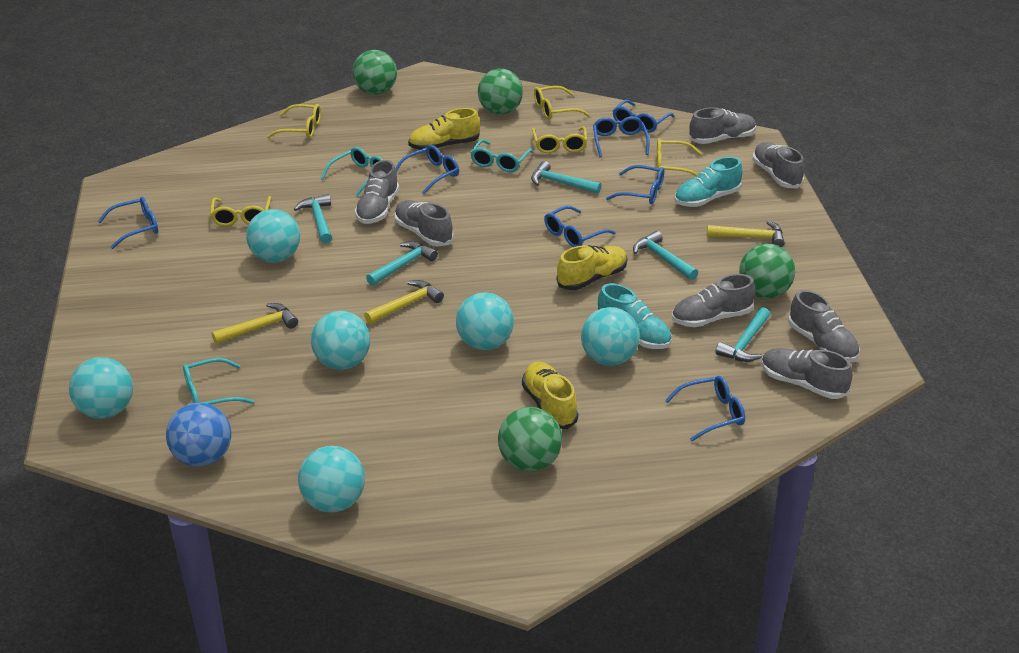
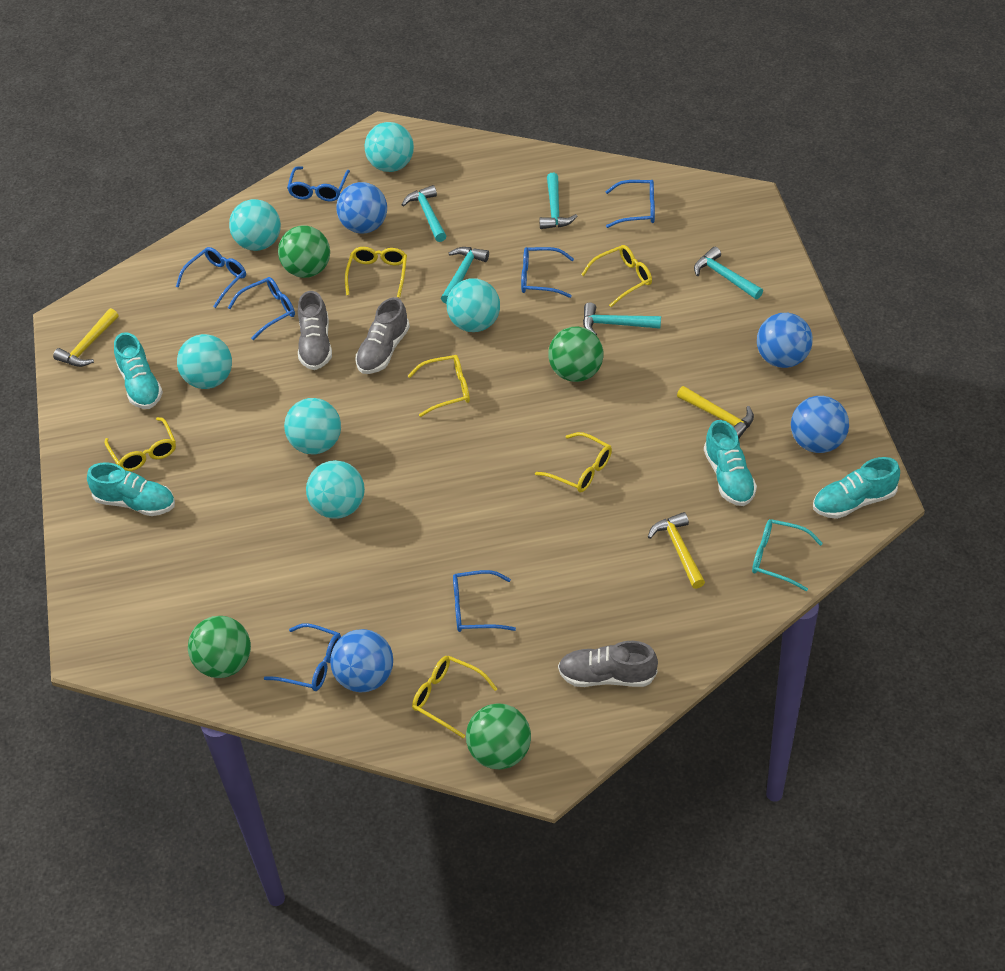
blue ball: [166,403,231,467] = 1 -> [330,629,393,692] [336,182,387,234] [757,313,813,368] [791,396,849,453] = 4
grey shoe: [355,160,399,224] [394,200,454,247] [672,274,755,327] [689,107,756,144] [753,142,804,188] [761,348,853,399] [788,290,860,362] = 7 -> [298,291,332,370] [356,297,410,374] [558,641,658,687] = 3
turquoise glasses: [183,358,254,404] [321,147,383,196] [471,139,533,172] = 3 -> [752,519,823,591] = 1
turquoise shoe: [598,283,671,349] [674,157,742,207] = 2 -> [87,462,175,516] [114,332,163,409] [704,420,757,506] [813,457,900,519] = 4
yellow glasses: [210,196,271,226] [267,104,321,138] [532,126,587,153] [534,86,590,120] [657,139,702,176] = 5 -> [105,417,176,471] [345,247,407,298] [408,355,470,417] [412,656,497,738] [535,432,612,493] [581,245,652,307] = 6
yellow shoe: [408,108,480,150] [522,362,578,429] [556,245,627,290] = 3 -> none = 0

